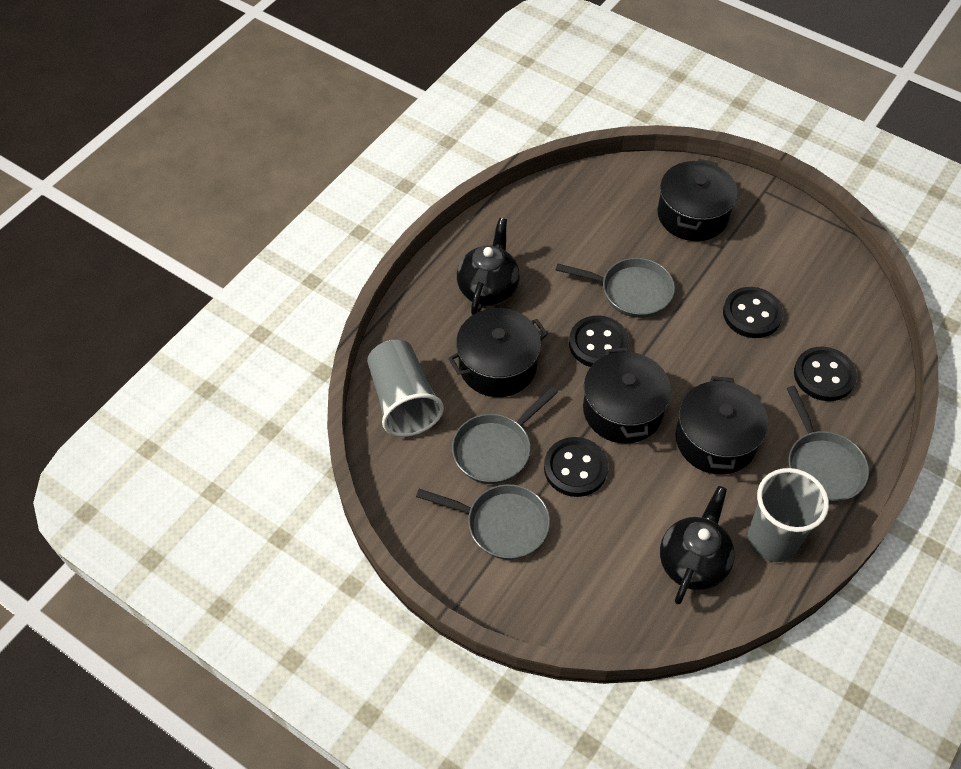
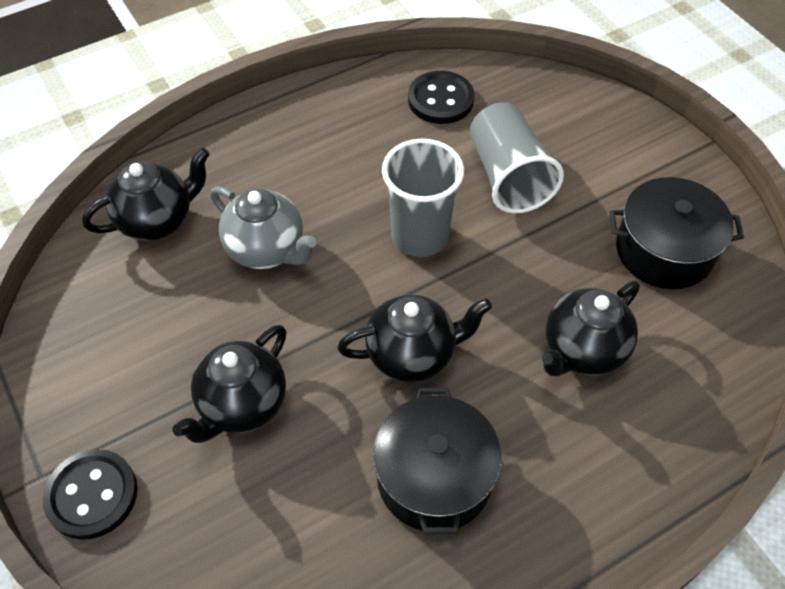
black button: [544,437,608,497] [569,315,629,367] [723,287,783,338] [794,347,857,401] = 4 -> [43,449,137,540] [408,71,475,124] = 2
black pot: [448,308,548,397] [583,347,671,443] [657,159,738,241] [676,376,768,475] = 4 -> [373,388,502,534] [609,177,744,289] = 2
black teapot: [457,218,520,315] [660,486,735,604] = 2 -> [82,148,210,241] [173,325,286,443] [337,294,492,382] [542,281,640,376] = 4
grey pan: [416,484,550,560] [452,387,558,484] [556,258,675,318] [787,386,869,503] = 4 -> none = 0
grey teapot: none = 0 -> [210,186,316,269] = 1

